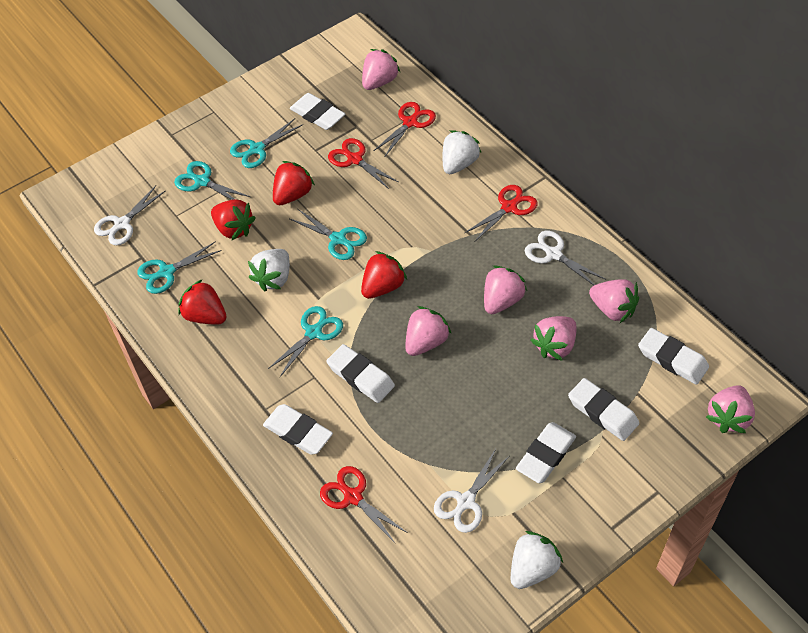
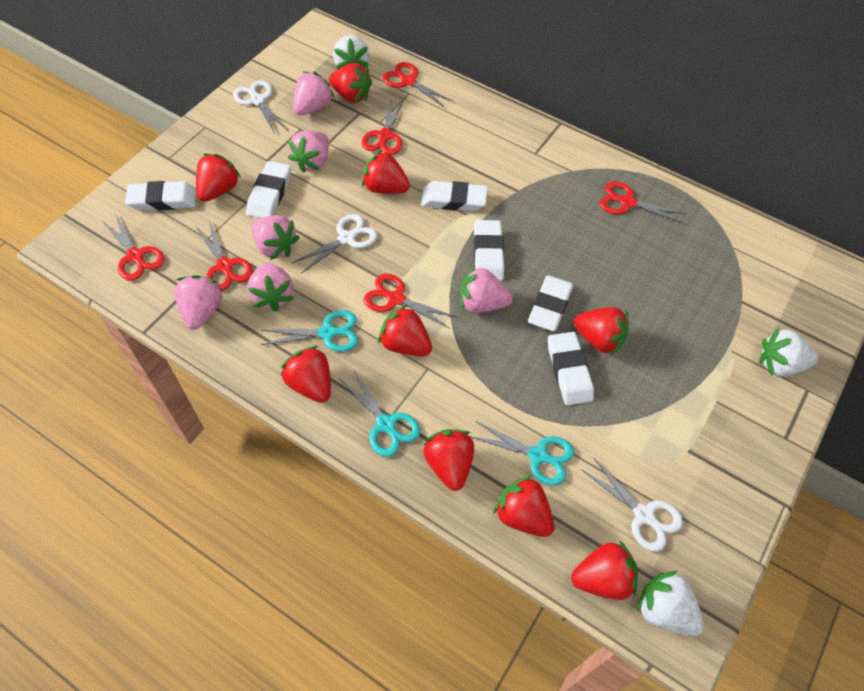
red scissors: [320,466,408,544] [328,138,398,189] [374,102,436,158] [465,185,537,242] = 4 -> [101,213,165,281] [195,220,253,291] [361,98,405,155] [364,274,456,329] [382,62,452,108] [599,181,687,224] = 6
red strawberry: [178,279,226,324] [211,200,256,240] [273,161,315,206] [361,251,407,299] = 4 -> [196,154,241,202] [281,346,331,403] [329,63,372,103] [362,150,410,194] [378,305,432,356] [423,429,474,491] [493,476,554,537] [571,540,638,600] [574,307,628,355] = 9
turquoise scissors: [138,241,222,294] [174,161,250,200] [230,119,302,168] [268,306,343,378] [290,209,367,260] = 5 -> [261,310,358,352] [339,370,420,457] [470,421,574,486] = 3

